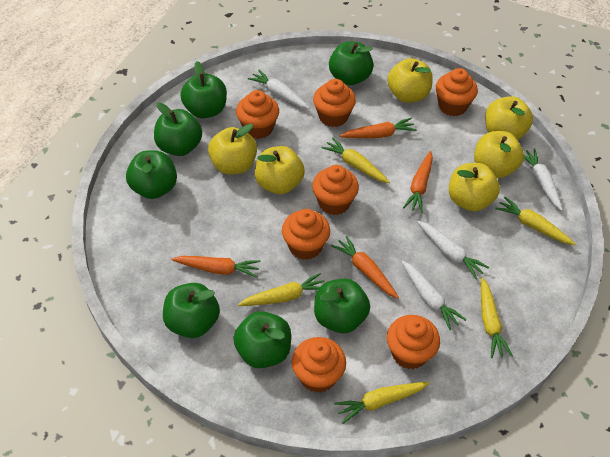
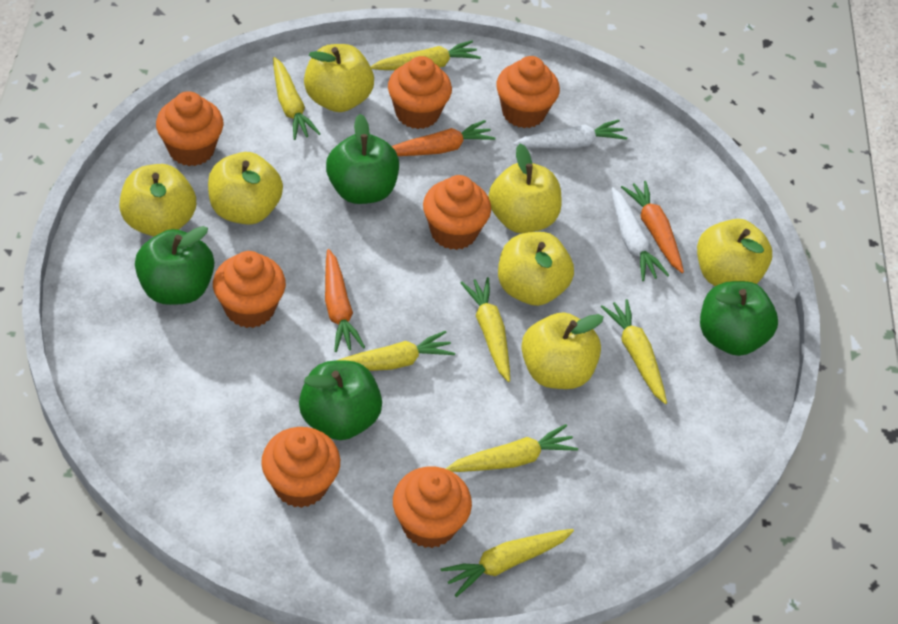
green apple: [126,150,177,199] [154,102,202,156] [163,283,220,338] [180,61,227,118] [233,311,291,368] [314,279,370,333] [329,41,374,85] = 7 -> [135,226,214,305] [299,361,382,440] [326,114,399,204] [700,281,778,356] = 4
orange carrot: [172,256,260,278] [332,235,399,298] [340,118,417,138] [403,151,433,213] = 4 -> [325,249,365,352] [392,120,495,156] [621,181,684,273] = 3
white carrot: [247,69,310,109] [401,260,466,330] [417,221,489,279] [524,149,563,211] = 4 -> [513,120,627,149] [611,187,669,281] = 2
yellow apple: [208,124,257,175] [255,146,305,194] [387,58,433,103] [449,163,500,212] [474,131,524,178] [485,96,533,140] = 6 -> [119,164,196,237] [208,152,283,225] [304,44,374,112] [488,144,562,233] [498,232,574,306] [521,313,604,389] [697,219,772,286] = 7
yellow carrot: [238,273,325,306] [321,137,390,183] [334,382,429,424] [481,278,513,358] [495,197,575,245] = 5 -> [273,57,320,140] [336,331,455,371] [370,41,481,70] [441,529,574,597] [446,424,578,472] [460,277,510,382] [601,299,667,404] = 7

